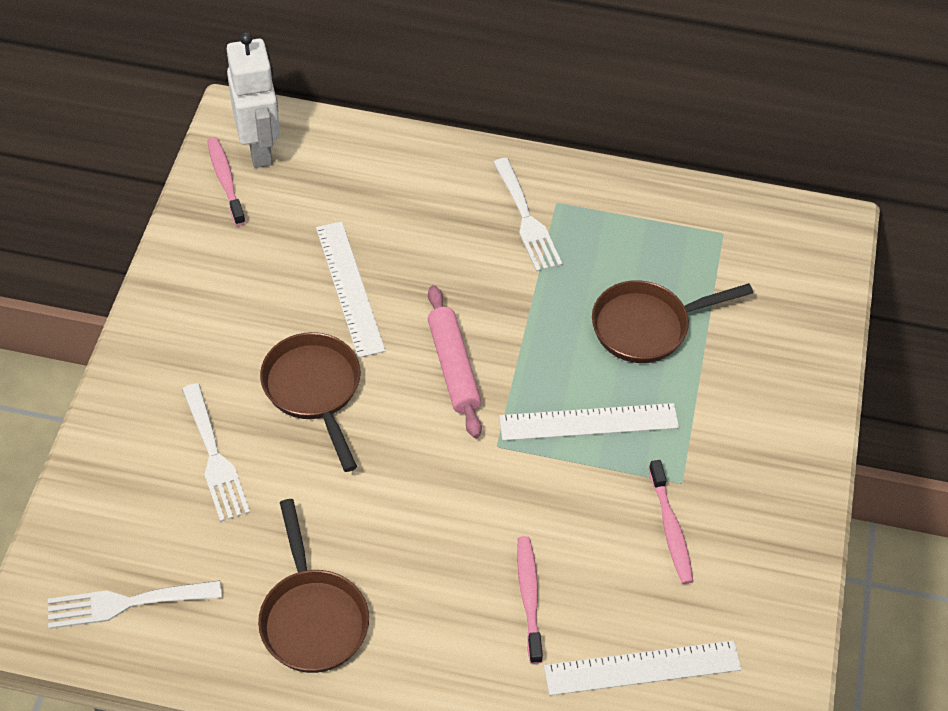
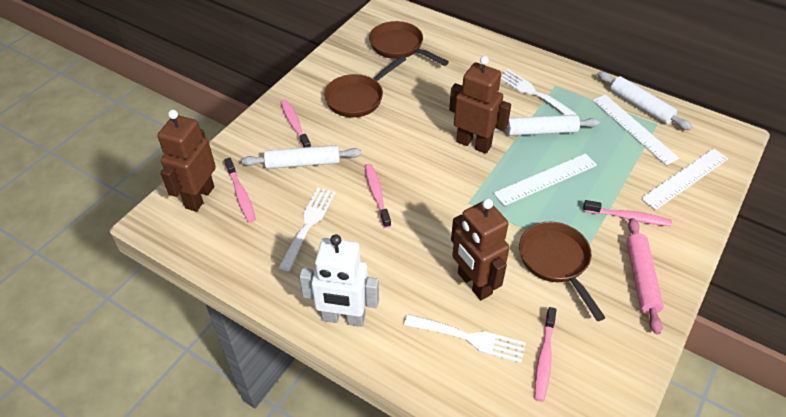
brown robot: none = 0 -> [157,110,216,212] [449,56,511,154] [451,199,510,300] = 3
pink toothbrush: [207,137,246,226] [517,536,543,664] [649,460,693,584] = 3 -> [224,158,256,223] [281,99,311,148] [365,164,391,228] [535,307,557,402] [583,200,672,226] = 5
white rolling pin: none = 0 -> [242,145,362,169] [494,115,600,136] [597,71,692,130] = 3

